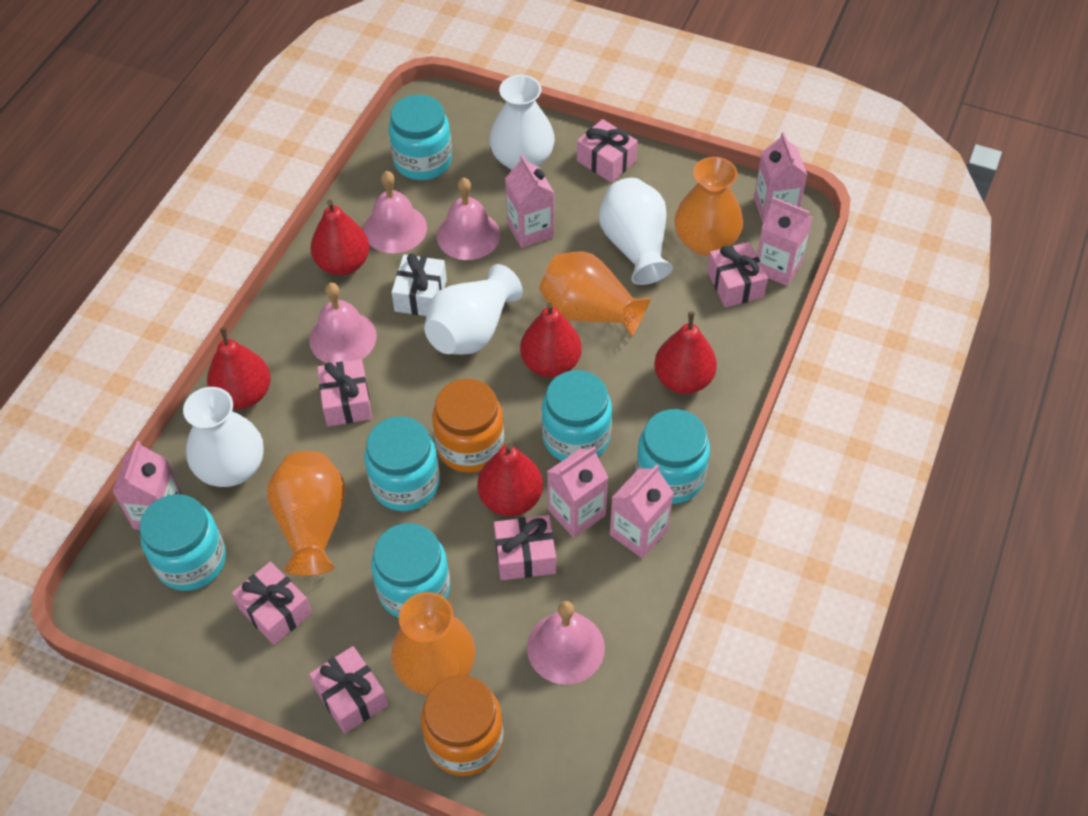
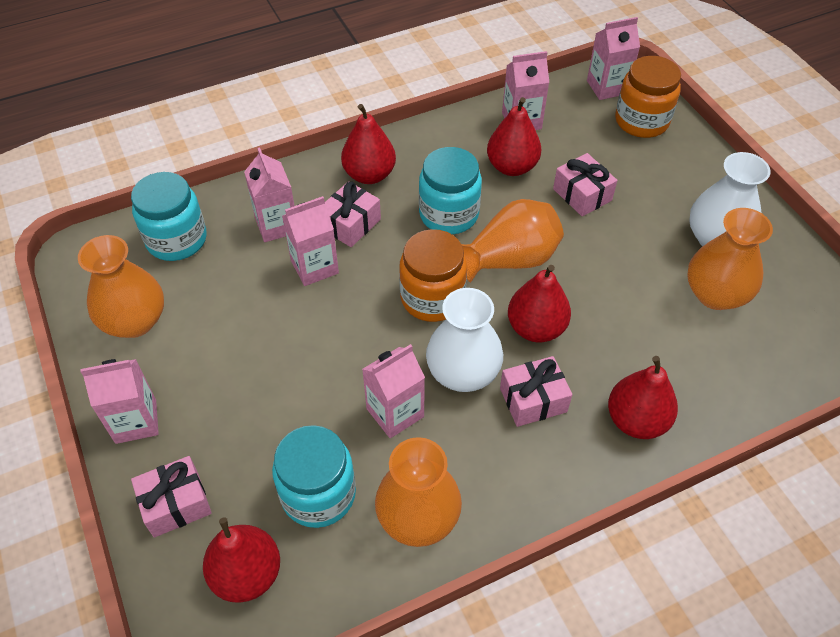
pink bell: [309,283,377,364] [364,171,427,253] [437,177,500,260] [527,601,605,685] = 4 -> none = 0
pink gift: [232,562,312,645] [309,646,388,733] [317,359,372,427] [494,515,556,580] [577,119,638,183] [707,242,768,307] = 6 -> [131,456,212,538] [325,181,381,247] [500,356,572,427] [553,153,617,216] = 4
turquoise jar: [140,494,226,591] [364,416,440,511] [371,523,450,618] [389,95,452,180] [541,370,612,461] [636,409,710,504] = 6 -> [131,172,207,261] [272,425,356,528] [419,147,482,234] = 3
white gift: [391,253,447,316] = 1 -> none = 0
white vase: [183,387,264,487] [424,264,523,355] [489,75,555,170] [599,178,673,285] = 4 -> [426,288,503,392] [689,152,771,247] = 2

